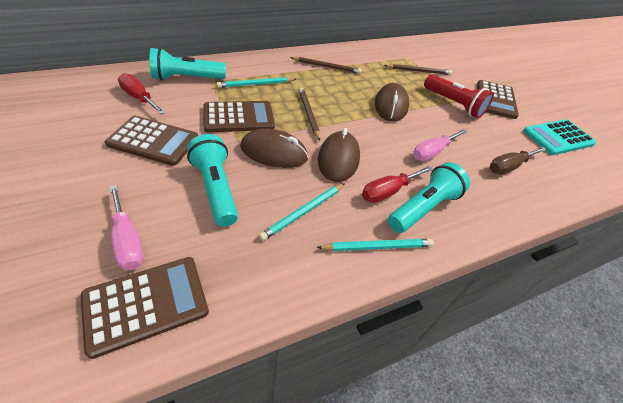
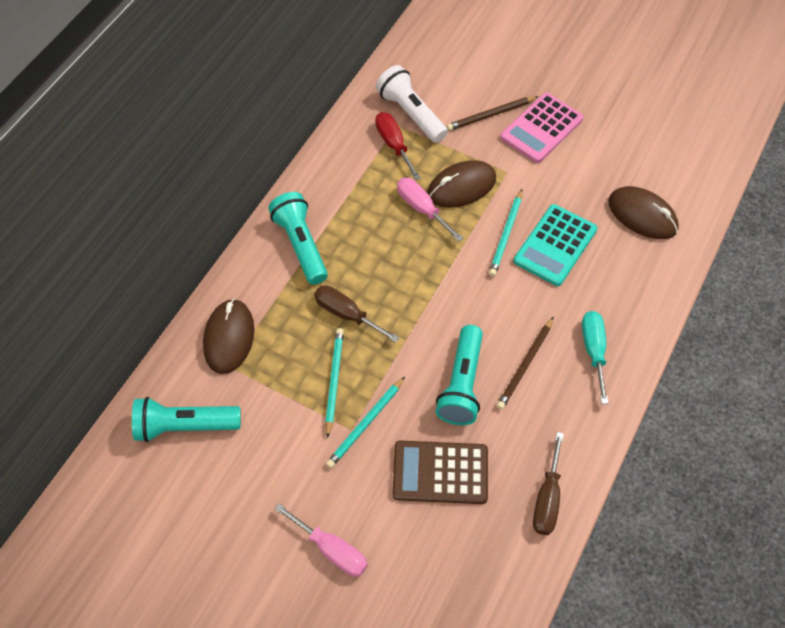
brown calculator: [81,257,209,359] [105,116,198,166] [203,101,275,132] [477,80,519,119] = 4 -> [393,440,488,504] = 1
brown pencil: [290,57,361,74] [299,87,320,141] [384,64,452,75] = 3 -> [447,96,539,131] [496,316,554,410] = 2
brown screwdriver: [490,147,547,175] = 1 -> [314,285,399,343] [533,432,564,535] = 2
pink calculator: none = 0 -> [500,93,584,163] = 1
red flashlight: [424,74,494,118] = 1 -> none = 0
red screwdriver: [118,73,166,115] [362,166,433,203] = 2 -> [375,112,421,180] = 1
turquoise screwdriver: none = 0 -> [582,311,609,404] = 1
white flashlight: none = 0 -> [376,65,448,143] = 1

